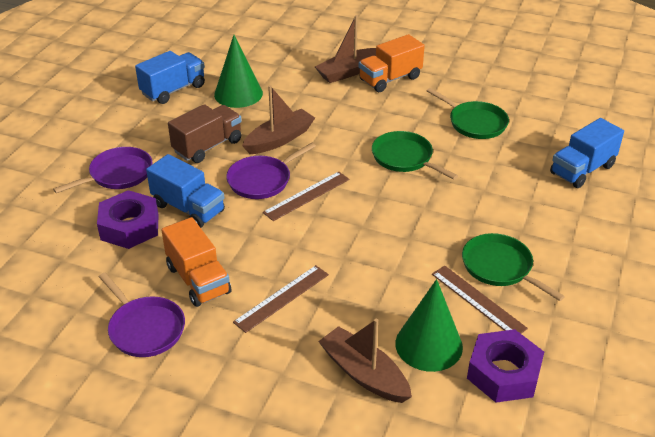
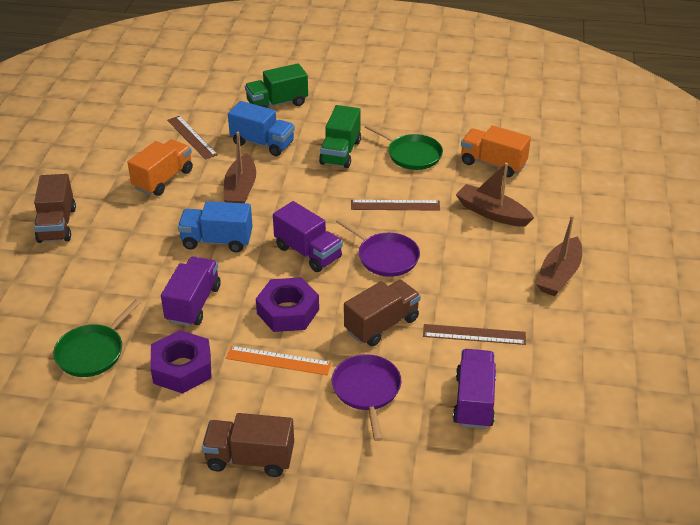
blue truck: [135,51,205,104] [146,154,225,228] [550,118,624,188] = 3 -> [178,201,253,252] [228,101,295,156] = 2
brown truck: [168,104,242,163] = 1 -> [34,174,76,243] [202,413,294,477] [344,280,421,347] = 3
green cone: [214,35,263,108] [395,279,463,372] = 2 -> none = 0
green pan: [372,131,458,180] [427,88,509,139] [462,233,565,301] = 3 -> [53,299,141,377] [365,124,443,170] = 2
green truck: none = 0 -> [245,63,308,108] [319,105,361,168] = 2
orange ruler: none = 0 -> [226,346,332,375] = 1
purple pan: [53,147,153,193] [99,273,185,357] [226,143,316,199] = 3 -> [332,354,402,441] [336,218,420,277] = 2
purple truck: none = 0 -> [161,256,221,327] [273,201,343,272] [453,349,496,429] = 3

